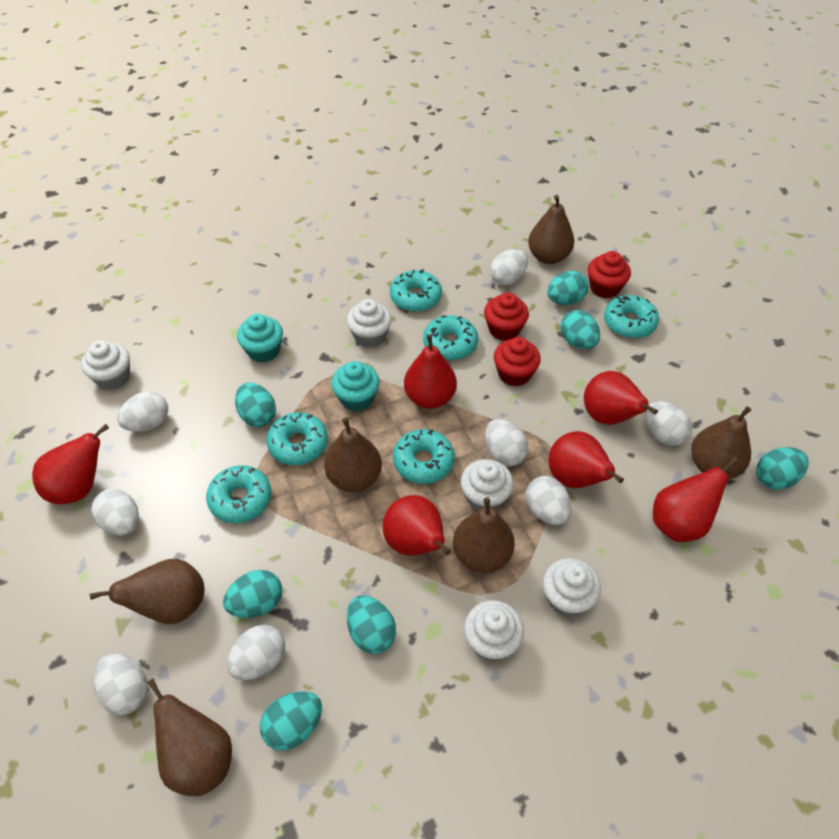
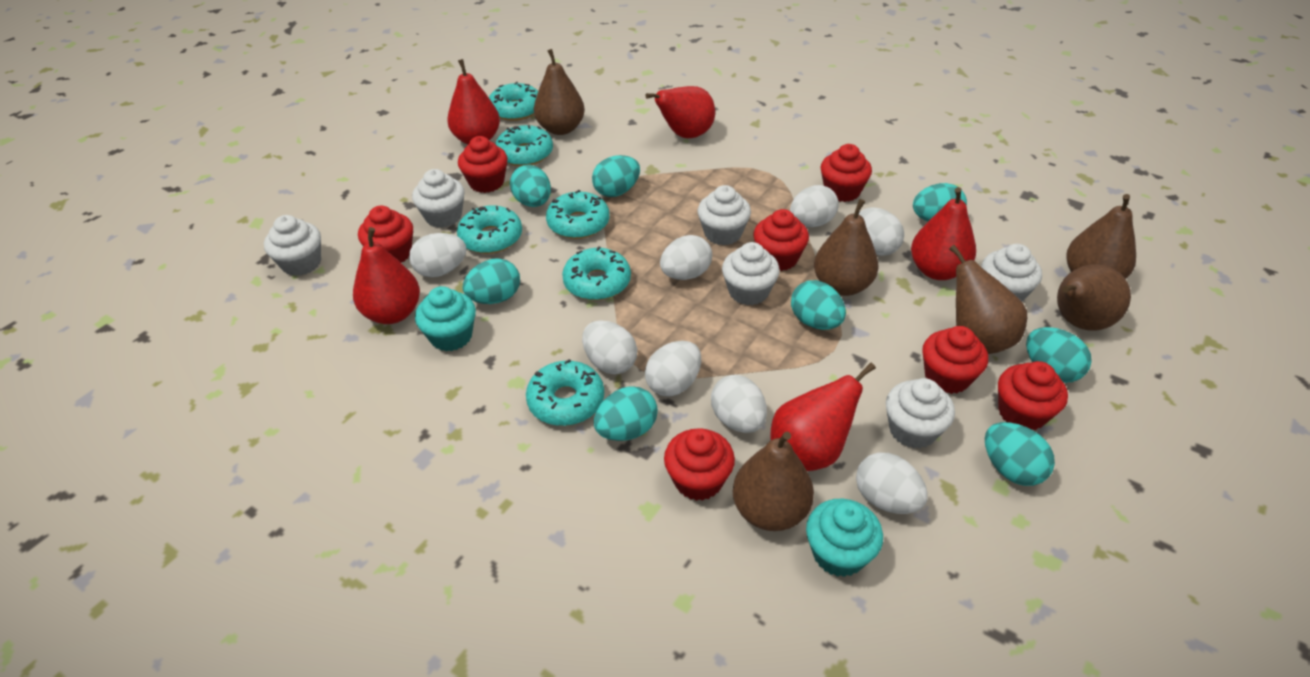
red cupcake: [484,292,529,341] [494,337,541,387] [588,251,631,298] = 3 -> [358,206,413,263] [458,136,508,193] [664,428,735,501] [753,209,809,271] [821,144,872,202] [922,326,988,394] [998,361,1068,430] = 7
red pear: [32,424,109,504] [383,495,451,556] [404,334,457,409] [549,431,624,488] [584,371,658,425] [653,457,739,542] = 6 -> [353,227,420,324] [448,59,500,144] [645,86,715,138] [770,363,876,471] [911,187,976,280] = 5
turquoise egg: [223,570,282,618] [235,383,276,427] [260,691,322,751] [347,595,396,654] [547,271,589,305] [560,310,600,349] [756,447,809,490] = 7 -> [463,258,520,304] [510,165,551,207] [592,155,640,197] [594,386,658,441] [791,280,846,330] [913,183,967,222] [985,422,1055,486] [1026,327,1092,383] = 8
white cupcake: [81,341,130,390] [347,299,392,348] [461,459,514,511] [464,600,524,661] [543,558,601,617] = 5 -> [264,215,321,276] [412,169,465,228] [698,185,751,245] [722,242,780,305] [886,378,955,448] [982,244,1042,302] = 6

